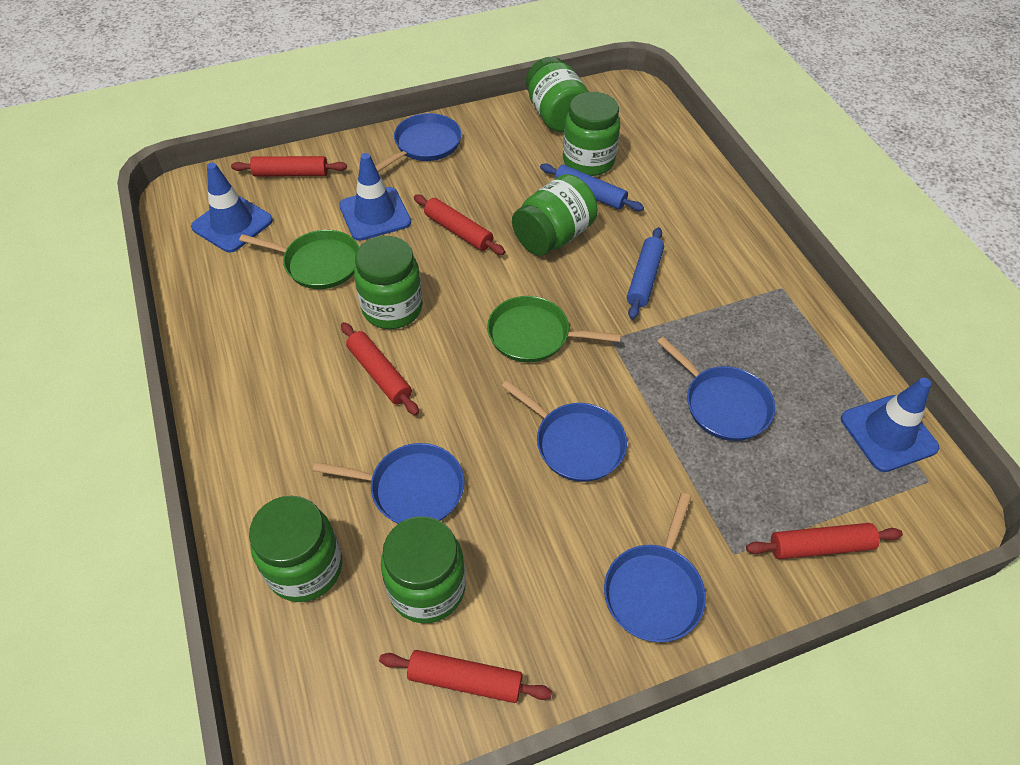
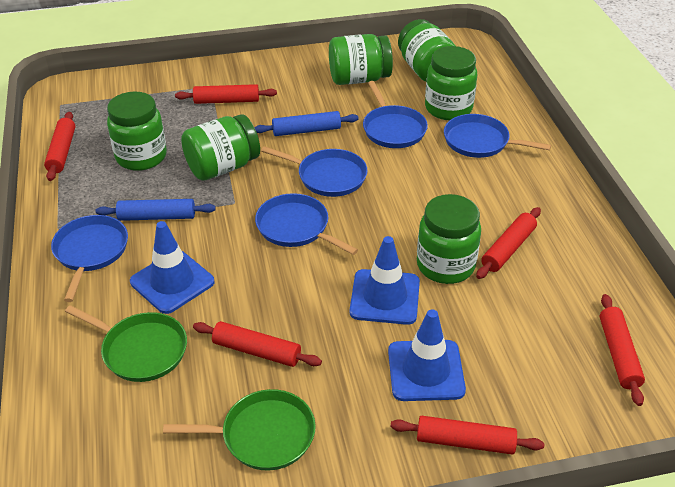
red rolling pin: [231,156,347,176] [341,322,419,415] [379,650,552,703] [414,195,505,255] [746,523,903,559] = 5 -> [44,112,75,181] [175,84,277,104] [193,321,322,367] [390,416,544,455] [476,207,541,279] [600,294,645,406] = 6

